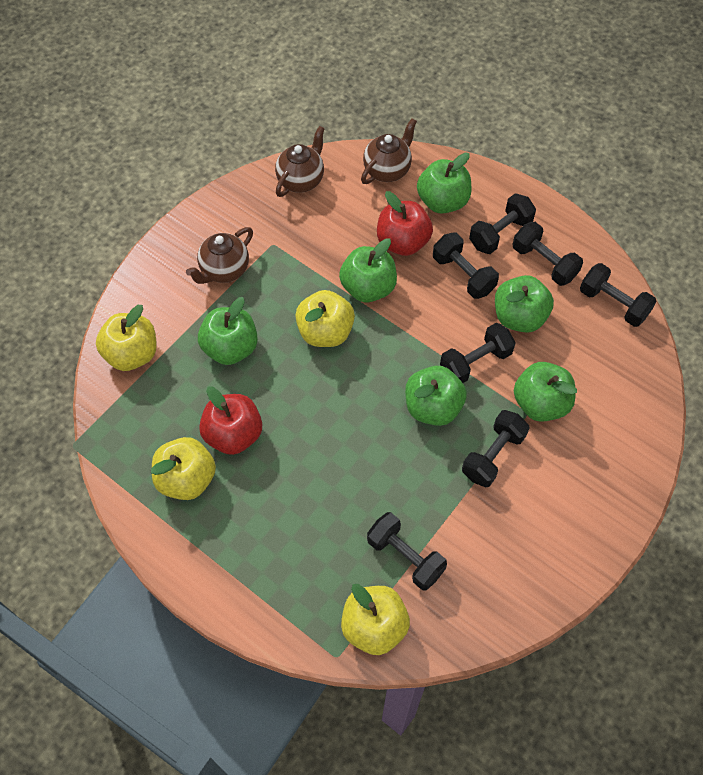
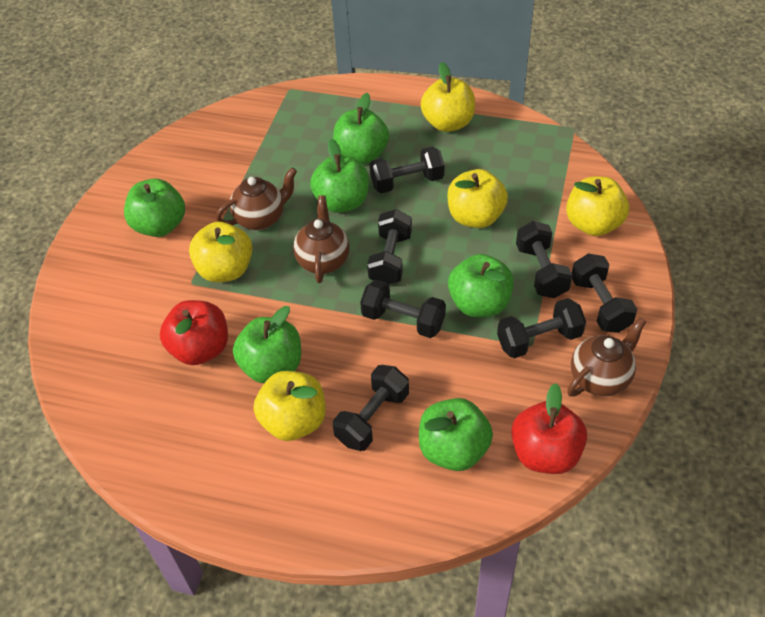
yellow apple: [96,305,157,371] [151,437,216,500] [295,290,355,347] [341,584,410,655] = 4 -> [189,222,253,282] [254,371,326,441] [421,62,475,132] [447,169,508,228] [566,176,629,236] = 5

